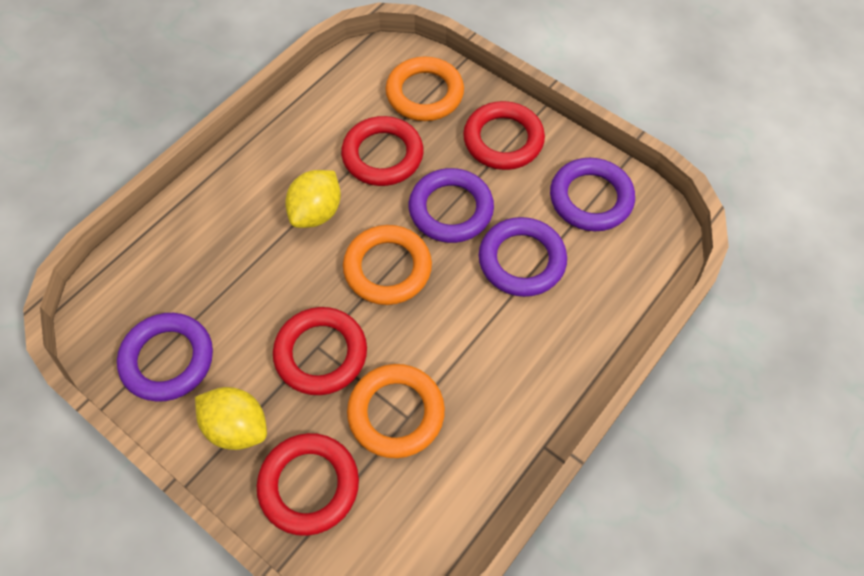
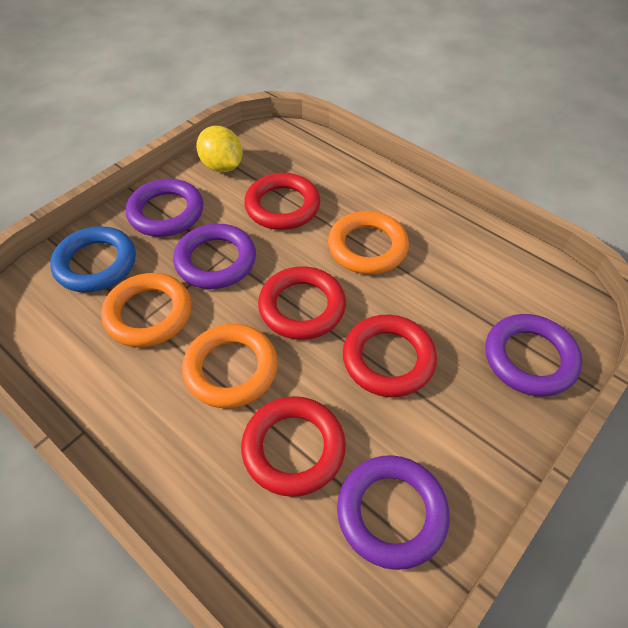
blue ring: none = 0 -> [50,226,136,292] = 1
yellow lemon: [195,387,267,450] [285,170,341,228] = 2 -> [196,126,243,172] = 1

